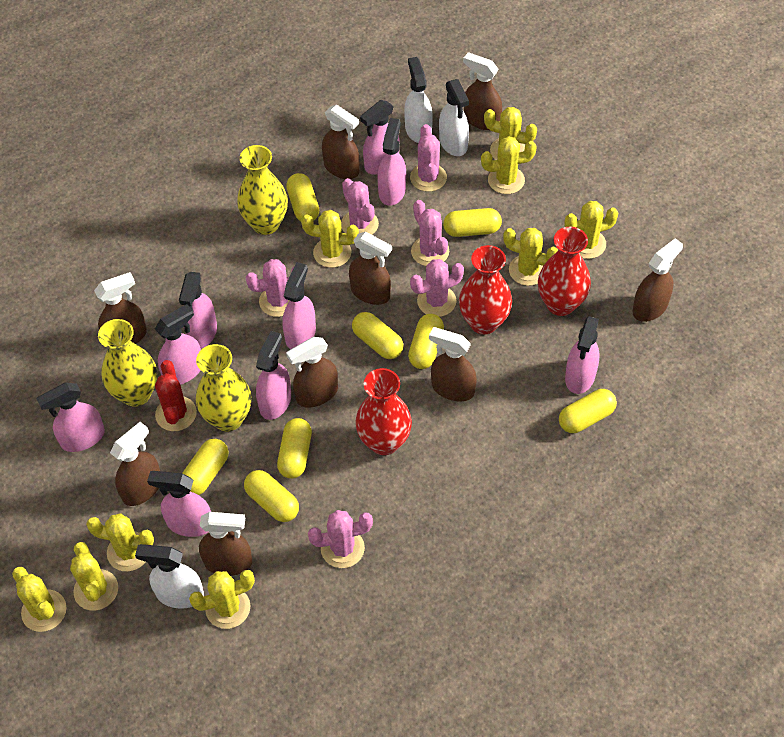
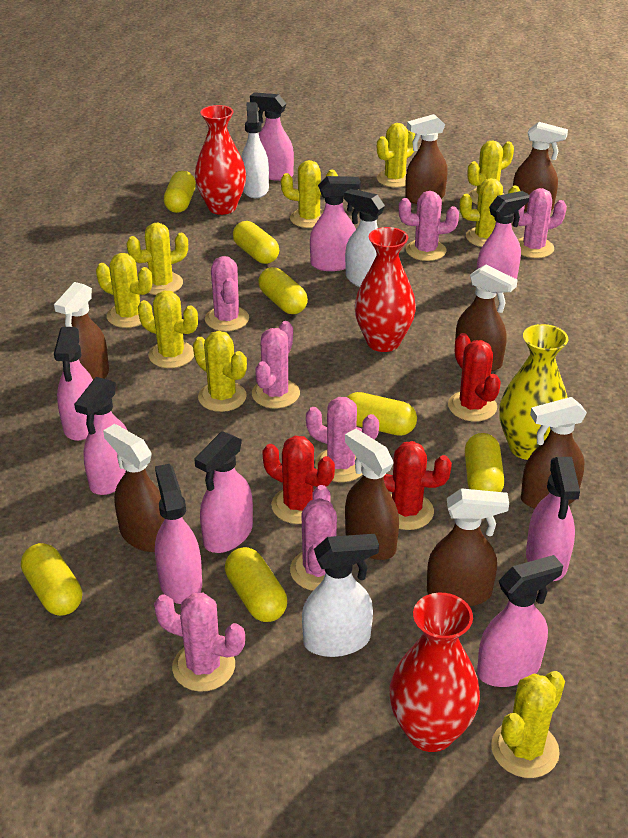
brown spray bottle: [94,272,147,344] [110,422,160,506] [199,512,252,576] [286,337,338,407] [322,104,359,179] [349,232,392,305] [429,327,477,401] [463,52,502,130] [632,238,683,322] = 9 -> [54,282,109,380] [103,424,165,552] [345,429,399,560] [405,114,448,204] [427,488,509,606] [455,265,517,371] [513,122,568,212] [521,397,587,509] = 8
pink cactus: [246,259,295,317] [308,510,373,568] [341,178,379,235] [410,124,447,192] [410,259,464,317] [411,200,449,266] = 6 -> [154,593,245,692] [205,256,249,331] [252,321,300,408] [290,485,337,591] [306,397,379,482] [399,191,459,261] [513,188,567,258] = 7
red cactus: [155,360,197,431] = 1 -> [262,436,335,524] [384,441,452,530] [448,333,501,422] = 3
yellow capsule: [182,439,229,495] [244,470,299,522] [277,418,312,479] [286,173,319,221] [352,312,403,359] [408,314,444,369] [443,208,502,237] [559,389,617,433] = 8 -> [21,543,82,616] [164,171,196,213] [225,547,287,622] [233,221,279,264] [258,267,308,314] [347,392,417,436] [465,433,504,492] = 7
yellow vase: [98,319,157,407] [196,344,251,431] [237,145,288,235] = 3 -> [499,324,568,460] = 1

